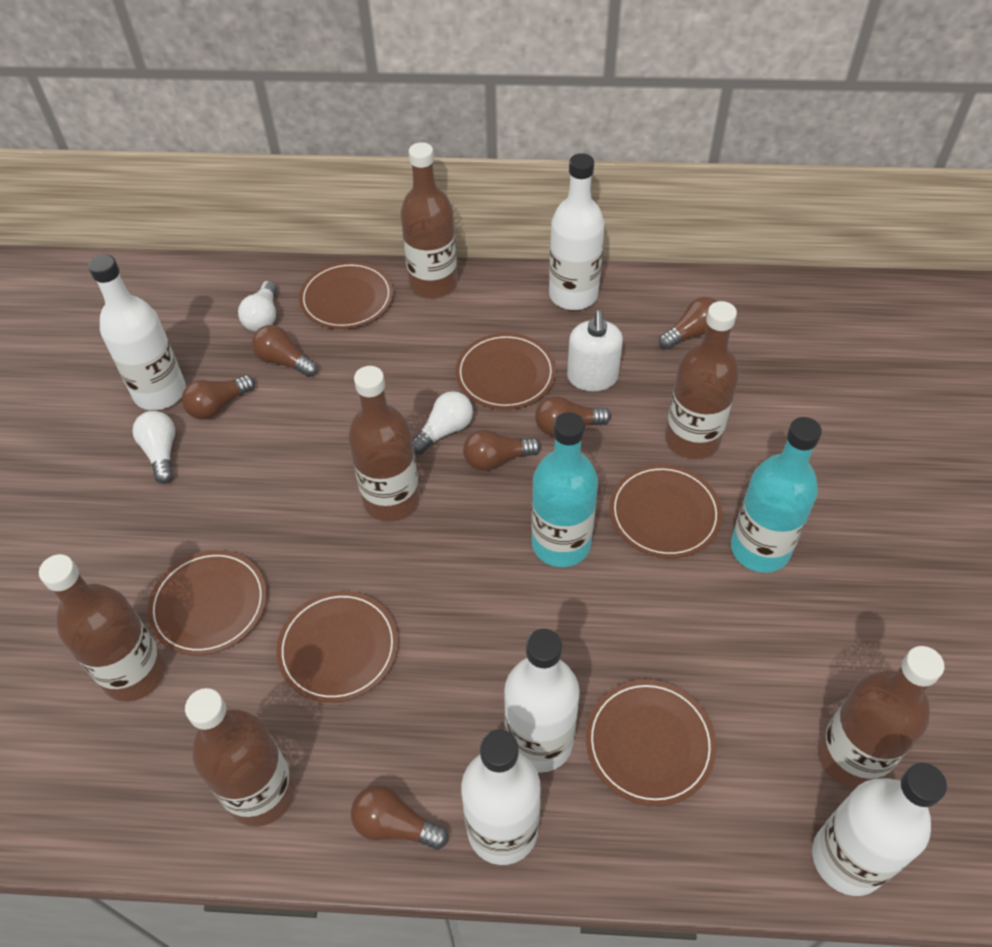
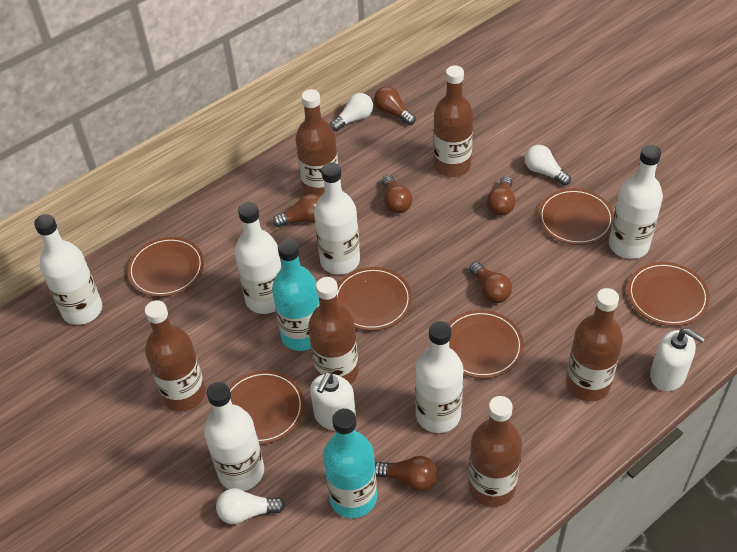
white bottle: [88,255,186,410] [461,730,541,865] [504,629,580,773] [549,153,605,310] [812,763,947,896] = 5 -> [34,214,102,325] [204,382,264,491] [235,202,282,314] [314,162,360,275] [415,321,463,433] [609,145,663,259] = 6
white soap dispenser: [567,310,623,391] = 1 -> [310,372,356,431] [650,328,705,391] = 2

